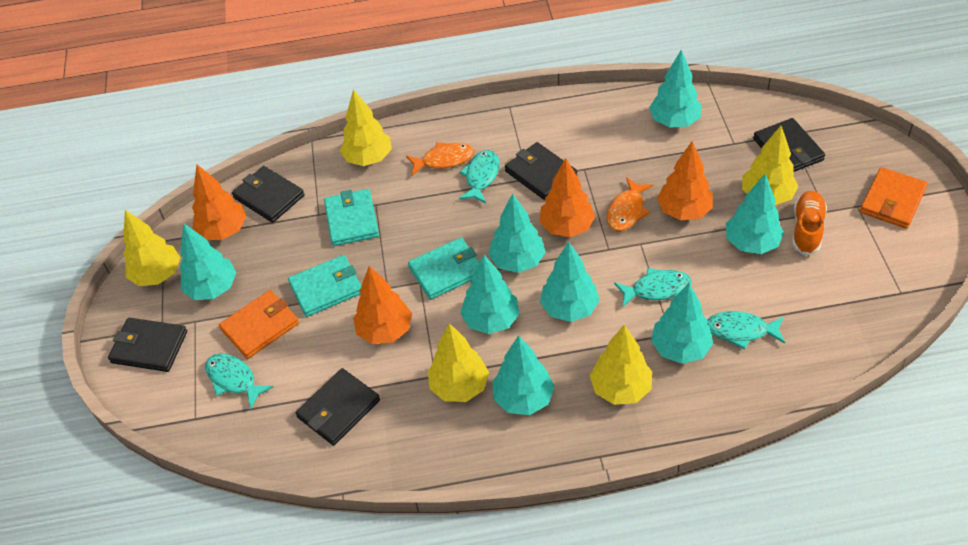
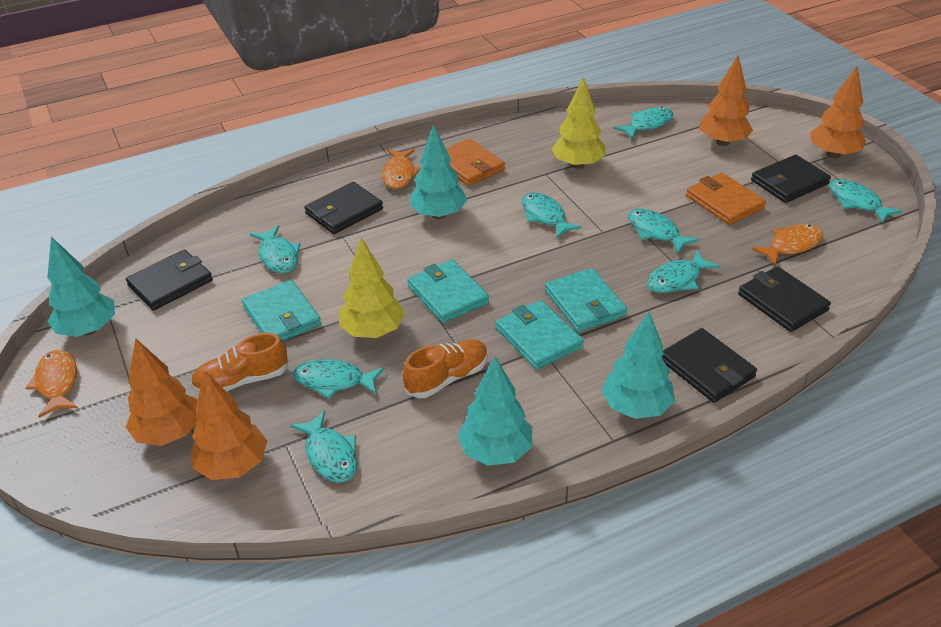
orange fish: [406,142,474,176] [607,177,653,231] = 2 -> [26,350,78,418] [382,149,421,189] [751,224,823,266] = 3
orange shoe: [792,191,827,256] = 1 -> [191,333,289,392] [403,339,488,398] = 2
turquoise fish: [205,354,273,409] [459,150,500,203] [614,268,692,308] [707,311,785,349] = 4 -> [250,225,300,274] [290,410,358,483] [293,359,384,399] [522,192,582,238] [613,107,673,139] [628,208,699,254] [647,250,720,293] [829,179,903,224] = 8
turquoise tree: [179,224,237,300] [460,255,520,334] [488,193,546,273] [493,335,555,415] [540,242,600,322] [649,50,701,128] [651,283,713,364] [726,174,784,254] = 8 -> [47,237,115,337] [409,124,467,219] [458,356,532,466] [601,311,675,419] = 4
turquoise wallet: [288,255,361,317] [324,189,379,246] [408,237,479,300] = 3 -> [242,280,321,341] [407,260,489,323] [495,300,584,370] [545,268,627,332] = 4
yellow tree: [123,210,180,286] [340,89,392,166] [428,323,489,402] [590,325,652,405] [742,126,799,205] = 5 -> [339,237,405,338] [551,77,606,169] = 2

